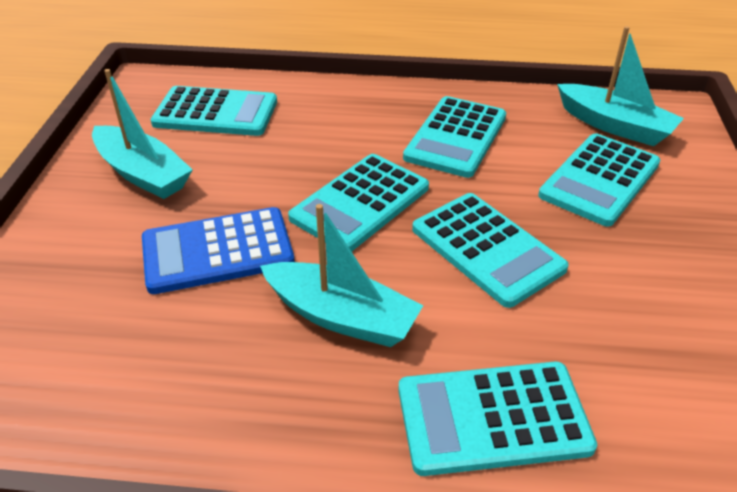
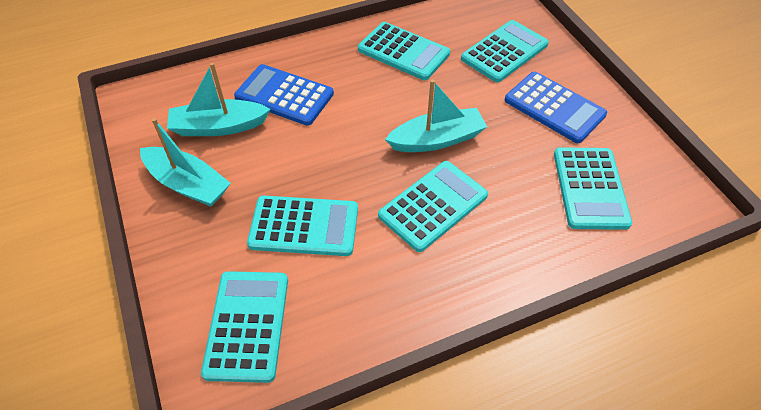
blue calculator: [142,207,295,294] = 1 -> [234,64,334,126] [505,72,607,143] = 2

